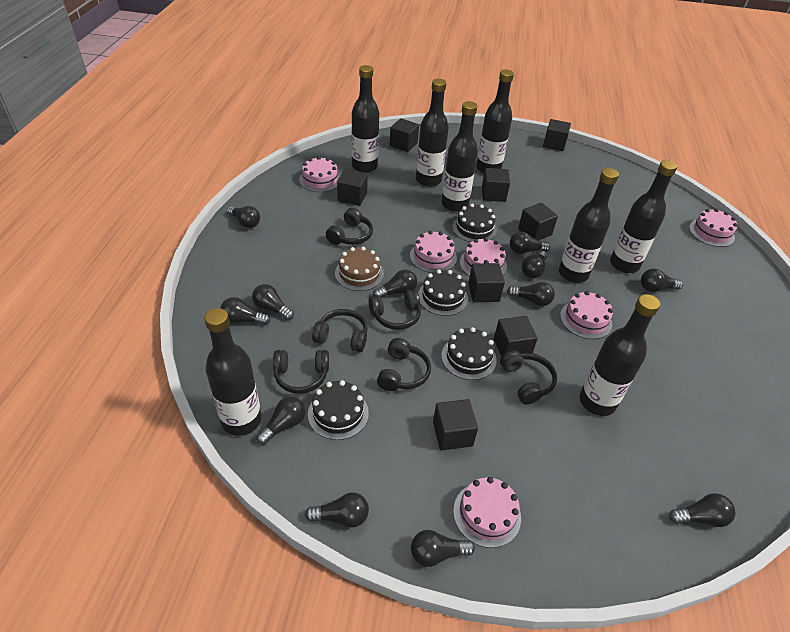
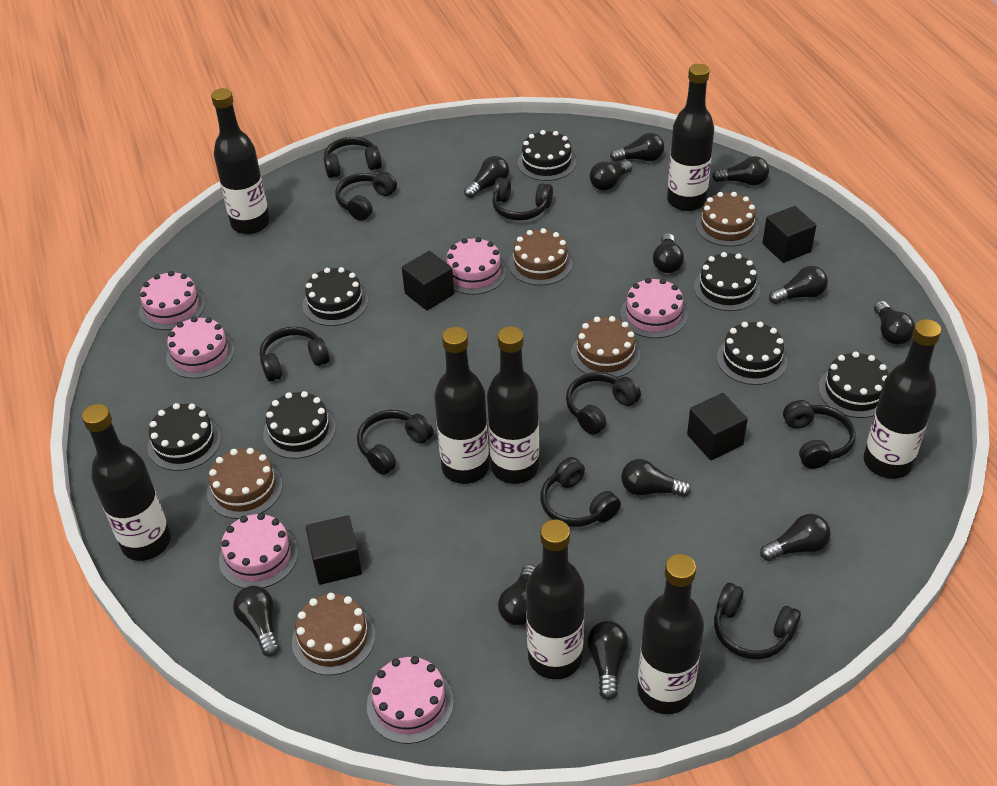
black cake: [308,380,369,440] [418,269,468,316] [441,327,497,380] [452,204,497,242] = 4 -> [148,403,221,471] [263,391,336,459] [303,267,368,326] [517,130,576,181] [694,252,760,311] [717,322,787,385] [818,352,889,418] = 7
black cube: [337,169,368,206] [390,118,419,152] [433,399,478,450] [468,263,505,302] [482,168,510,202] [494,316,538,357] [518,202,558,241] [543,119,571,151] = 8 -> [306,515,362,585] [402,251,454,310] [687,393,748,460] [762,206,816,263] = 4
black headphones: [273,350,329,394] [312,309,367,352] [326,208,373,245] [369,289,421,330] [377,338,431,391] [500,350,557,405] = 6 -> [260,327,329,382] [324,137,382,178] [335,171,397,221] [357,410,434,475] [492,177,553,220] [541,457,621,527] [566,372,641,435] [714,583,801,659] [783,400,856,469] = 9
brown cake: [335,247,384,291] = 1 -> [207,448,282,519] [292,593,375,675] [509,228,573,286] [571,316,640,377] [696,192,759,247] = 5

